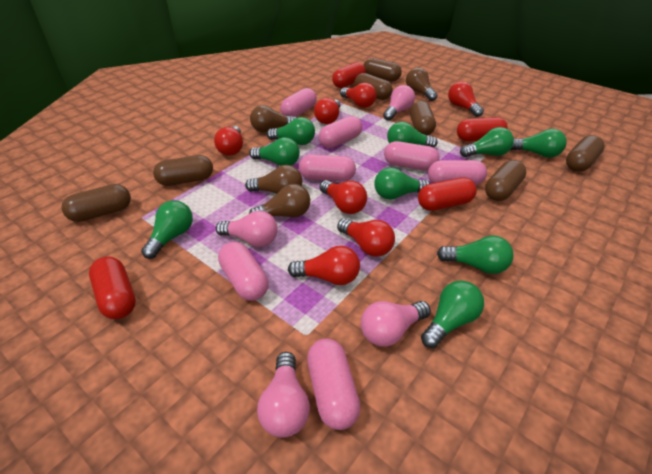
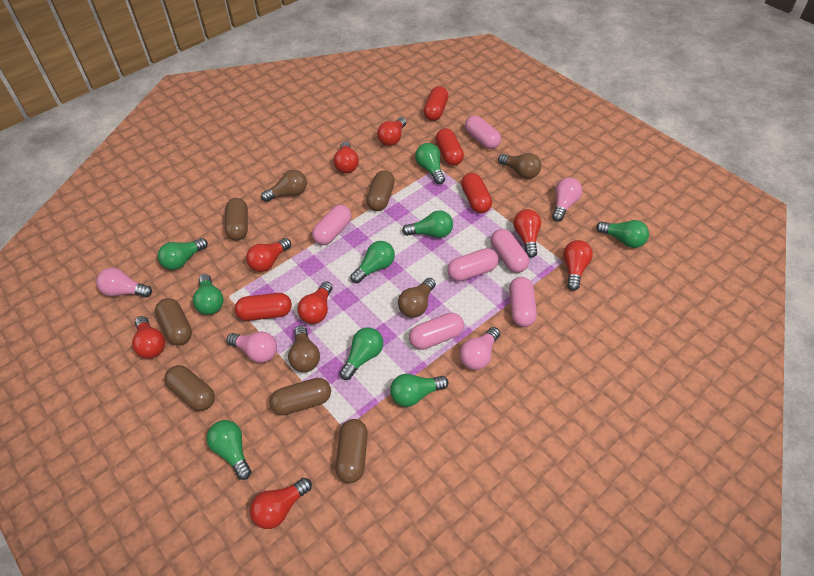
brown capsule: [61,184,131,222] [153,155,213,186] [354,73,393,100] [364,58,402,82] [410,101,436,135] [485,160,526,201] [566,135,605,172] = 7 -> [155,298,192,345] [164,365,215,411] [225,198,248,241] [269,378,331,415] [335,419,368,483] [367,171,395,211] = 6
pink capsule: [218,242,269,301] [280,88,317,117] [299,155,356,181] [307,338,361,430] [319,116,362,148] [384,141,440,171] [428,160,487,185] = 7 -> [312,205,352,245] [409,313,464,350] [447,248,498,282] [465,116,501,149] [491,229,529,273] [509,277,537,327] = 6
red light bulb: [214,126,243,156] [288,246,360,285] [314,98,341,124] [320,180,367,214] [337,219,395,257] [340,83,376,108] [448,81,484,117] = 7 -> [132,316,165,359] [246,238,291,272] [250,478,312,529] [297,282,332,324] [334,142,359,173] [377,117,406,146] [514,209,541,258] [563,240,593,291] = 8

